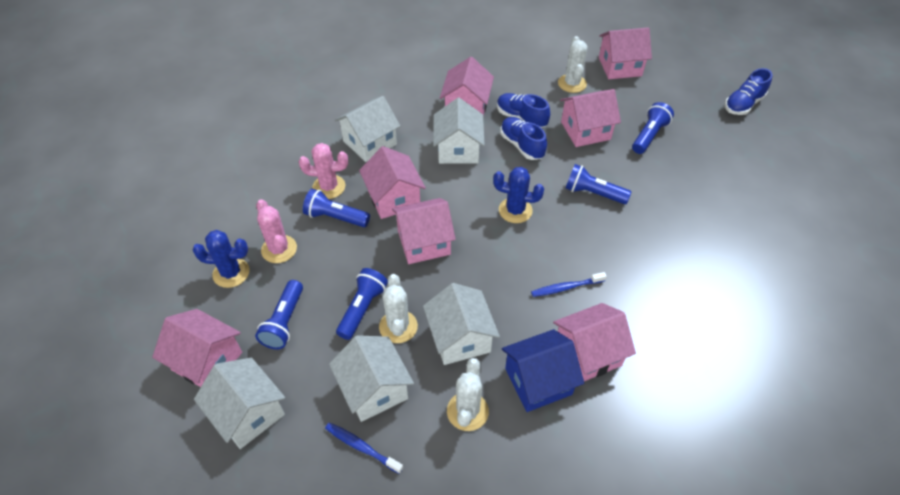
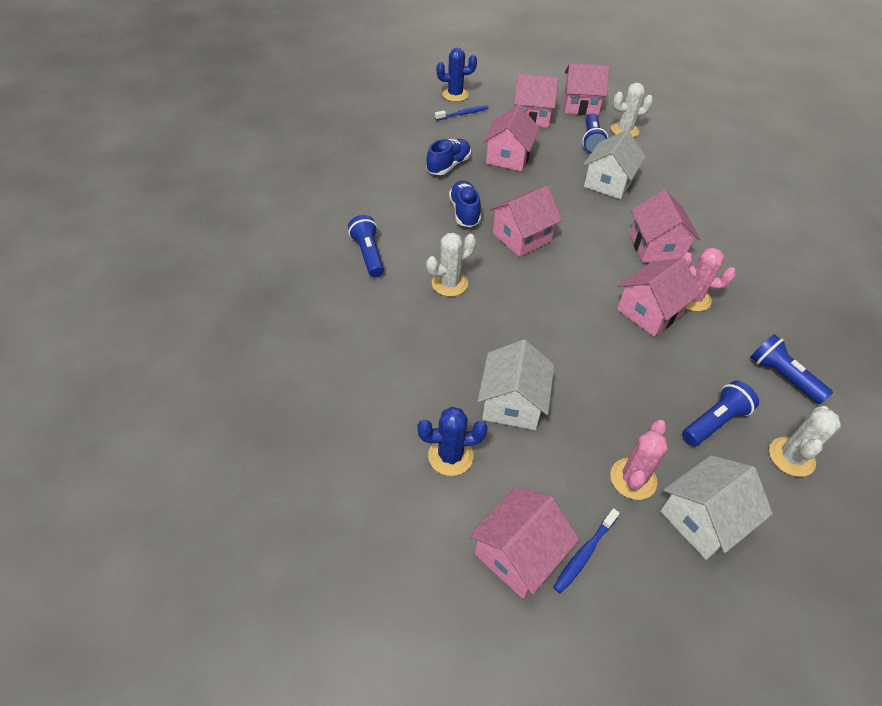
blue flashlight: [255,280,303,349] [303,189,370,227] [336,268,388,340] [566,164,631,204] [632,102,674,154] = 5 -> [348,215,384,277] [582,114,608,153] [682,381,759,446] [751,334,833,404] = 4
blue house: [502,329,584,412] = 1 -> none = 0
blue shoe: [497,93,550,128] [500,117,547,160] [725,68,773,115] = 3 -> [427,139,471,175] [449,180,481,227] = 2
white house: [194,358,285,449] [329,335,414,422] [335,96,400,162] [423,283,500,365] [433,98,485,164] = 5 -> [478,340,554,430] [584,130,646,199] [660,455,773,560] = 3

